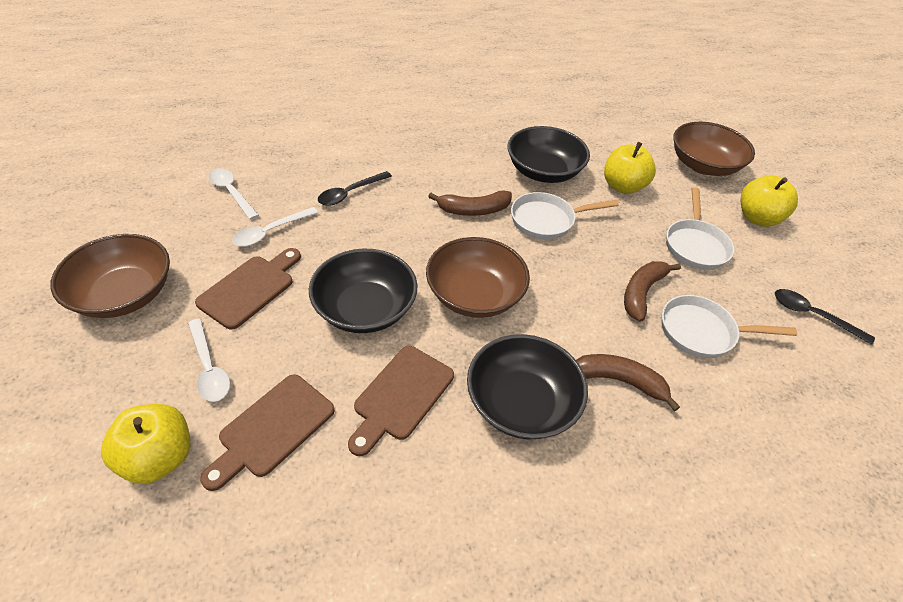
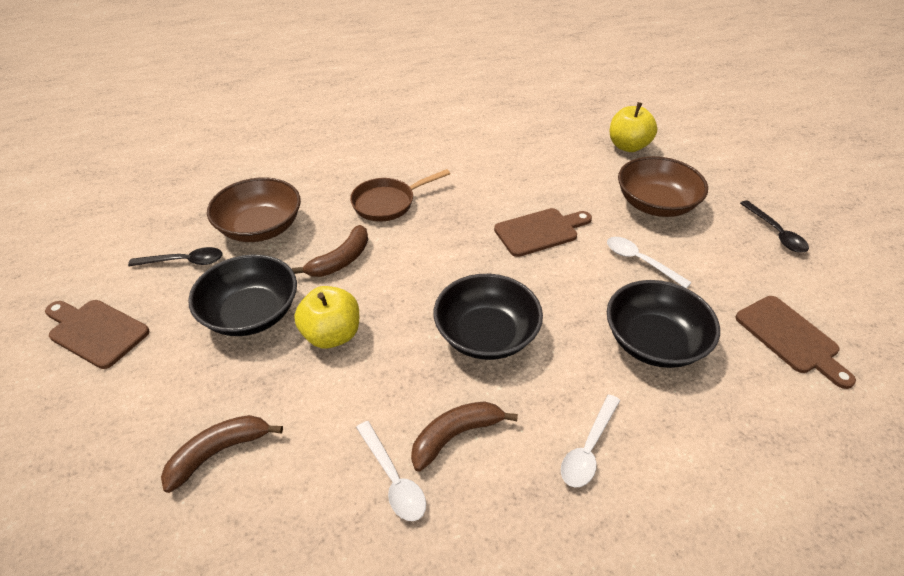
brown bowl: [50,234,170,318] [426,237,530,318] [673,122,755,176] = 3 -> [207,177,301,242] [618,156,708,217] = 2
brown pan: none = 0 -> [350,169,450,222] = 1
white pan: [511,192,619,240] [662,295,797,358] [666,187,734,270] = 3 -> none = 0
yellow apple: [101,404,191,484] [604,142,656,194] [741,176,798,227] = 3 -> [294,286,359,348] [610,102,657,152] = 2

